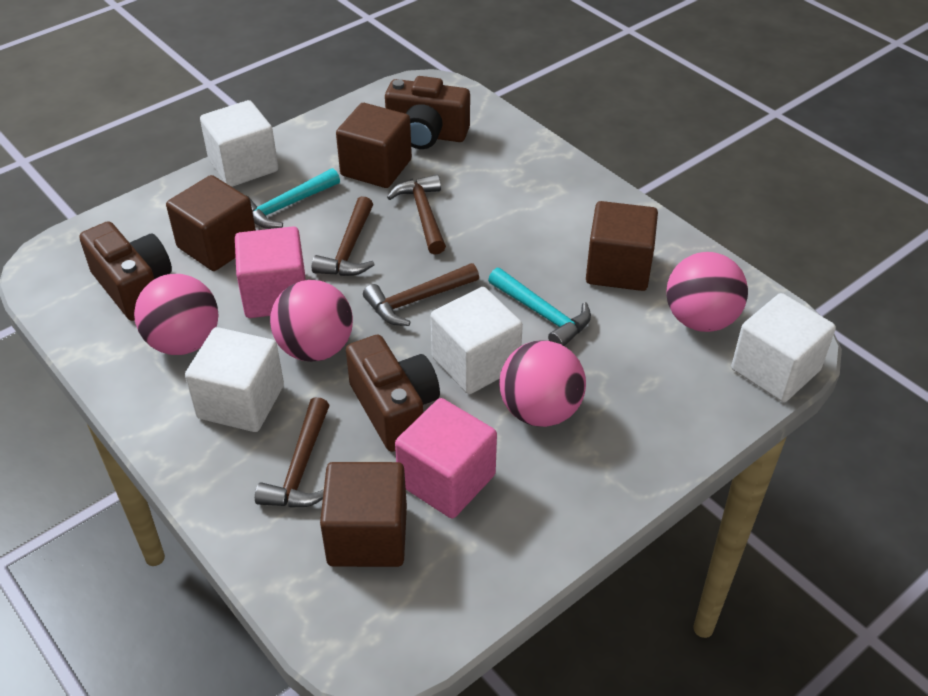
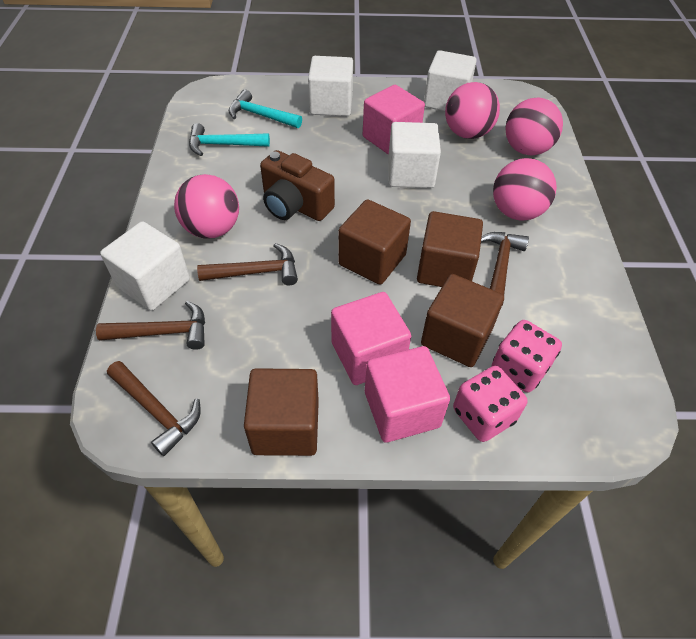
brown camera: [79,221,172,321] [346,335,440,452] [385,76,470,149] = 3 -> [260,150,335,221] = 1
pink cube: [235,226,306,318] [395,398,497,518] = 2 -> [331,292,411,385] [363,85,425,155] [365,346,450,443] = 3
pink dice: none = 0 -> [453,366,528,442] [492,320,562,392] = 2

